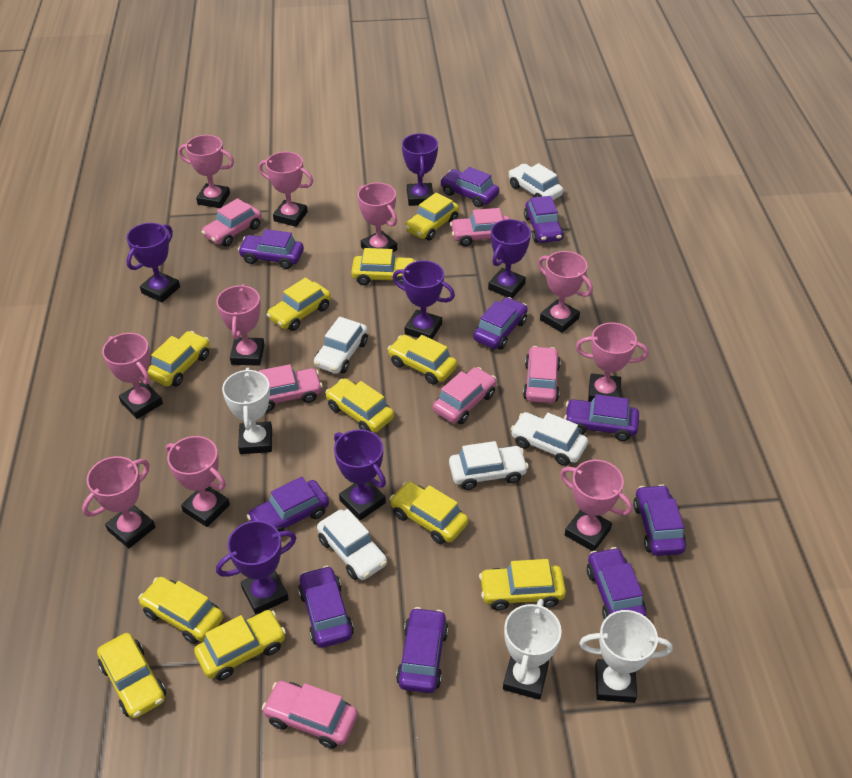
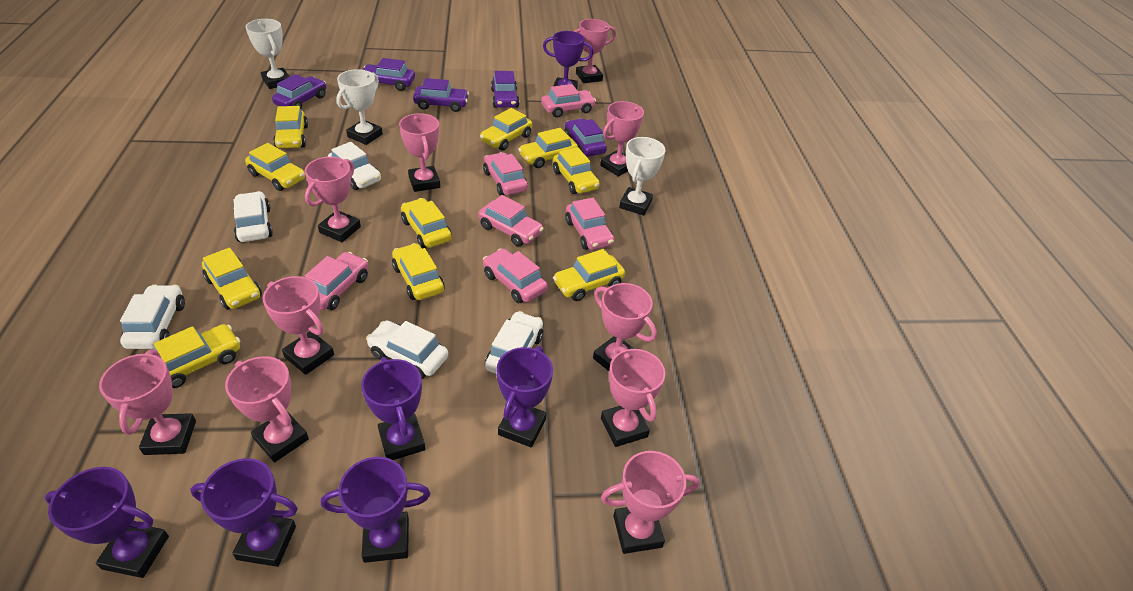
purple car: [238,229,304,269] [247,477,329,532] [298,566,354,648] [396,607,448,693] [440,167,499,207] [473,297,528,350] [524,196,564,243] [564,394,639,441] [587,547,646,620] [633,484,686,556] = 10 -> [272,74,326,109] [363,58,415,91] [413,78,469,112] [491,71,519,108] [564,118,607,156] = 5
yellow car: [97,633,166,719] [138,577,223,644] [147,331,210,387] [194,610,286,681] [267,277,331,331] [325,378,394,433] [351,248,416,285] [388,335,457,384] [390,482,468,544] [405,192,459,240] [479,559,566,611] = 11 -> [154,324,240,388] [202,247,262,310] [245,143,305,191] [273,106,308,149] [392,243,445,300] [401,198,452,248] [480,108,532,151] [518,128,578,168] [553,147,600,194] [553,249,625,301] = 10

